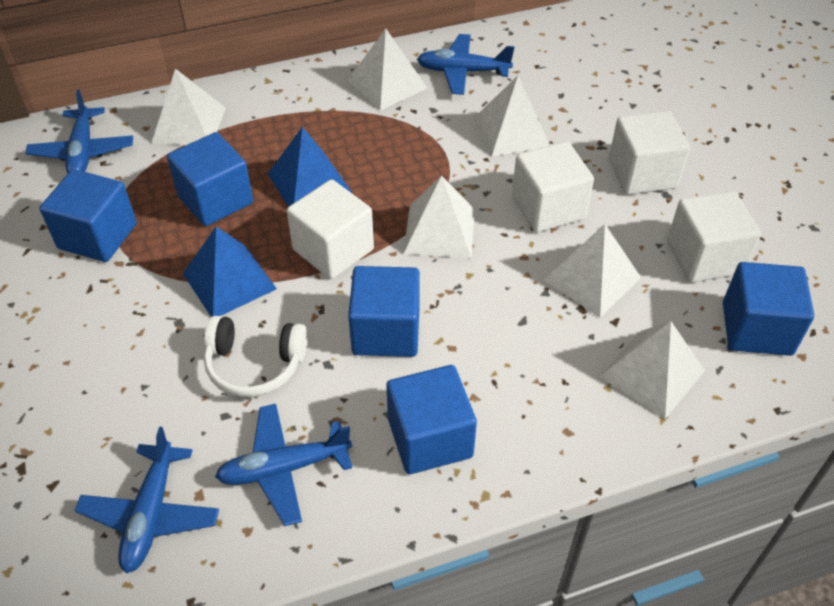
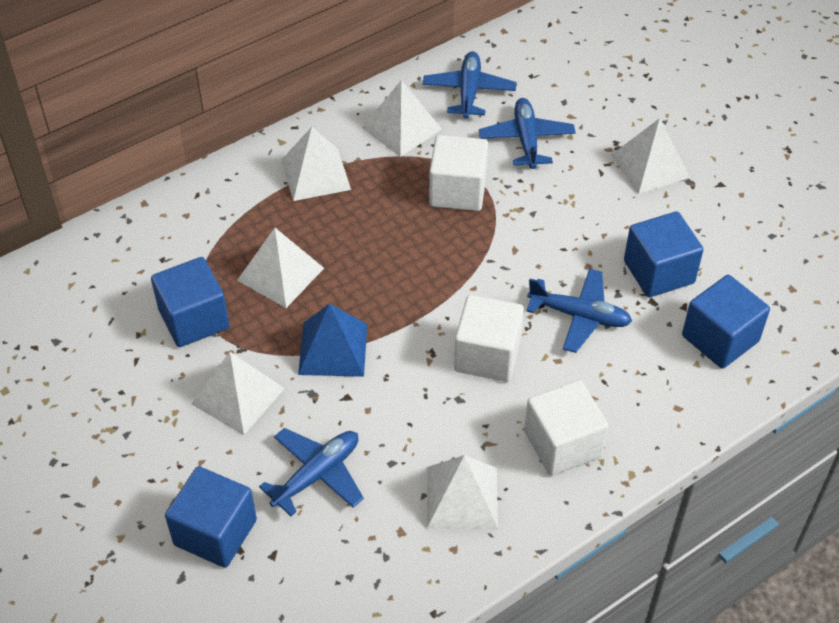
blue cube: [40,169,137,262] [167,132,253,226] [348,266,420,357] [386,365,477,474] [723,262,814,356] = 5 -> [151,257,230,347] [165,466,257,568] [624,211,704,297] [682,275,770,369] = 4
blue pyramid: [183,227,277,317] [268,127,352,207] = 2 -> [298,304,367,377] = 1
white cube: [287,180,374,279] [512,142,594,232] [609,111,690,195] [667,191,761,282] = 4 -> [429,135,488,211] [454,295,524,382] [524,380,608,476] = 3
white headphones: [204,316,308,397] = 1 -> none = 0

